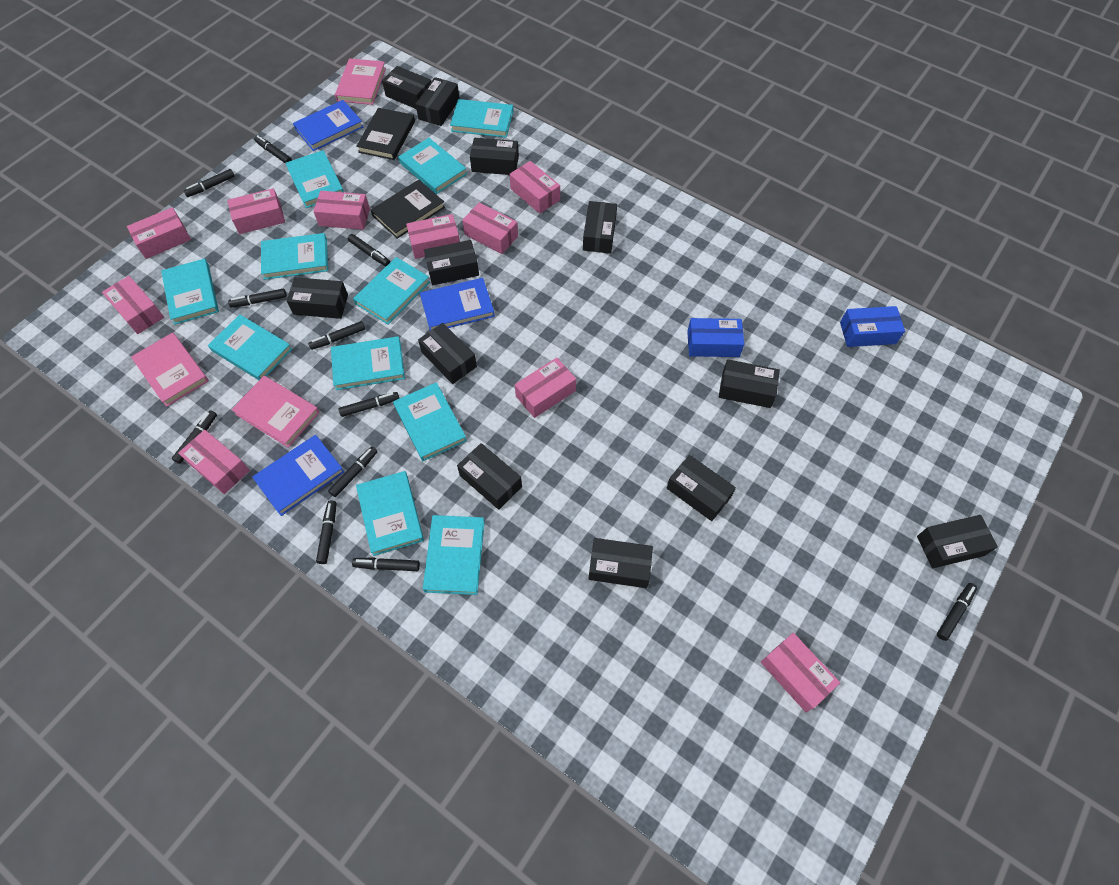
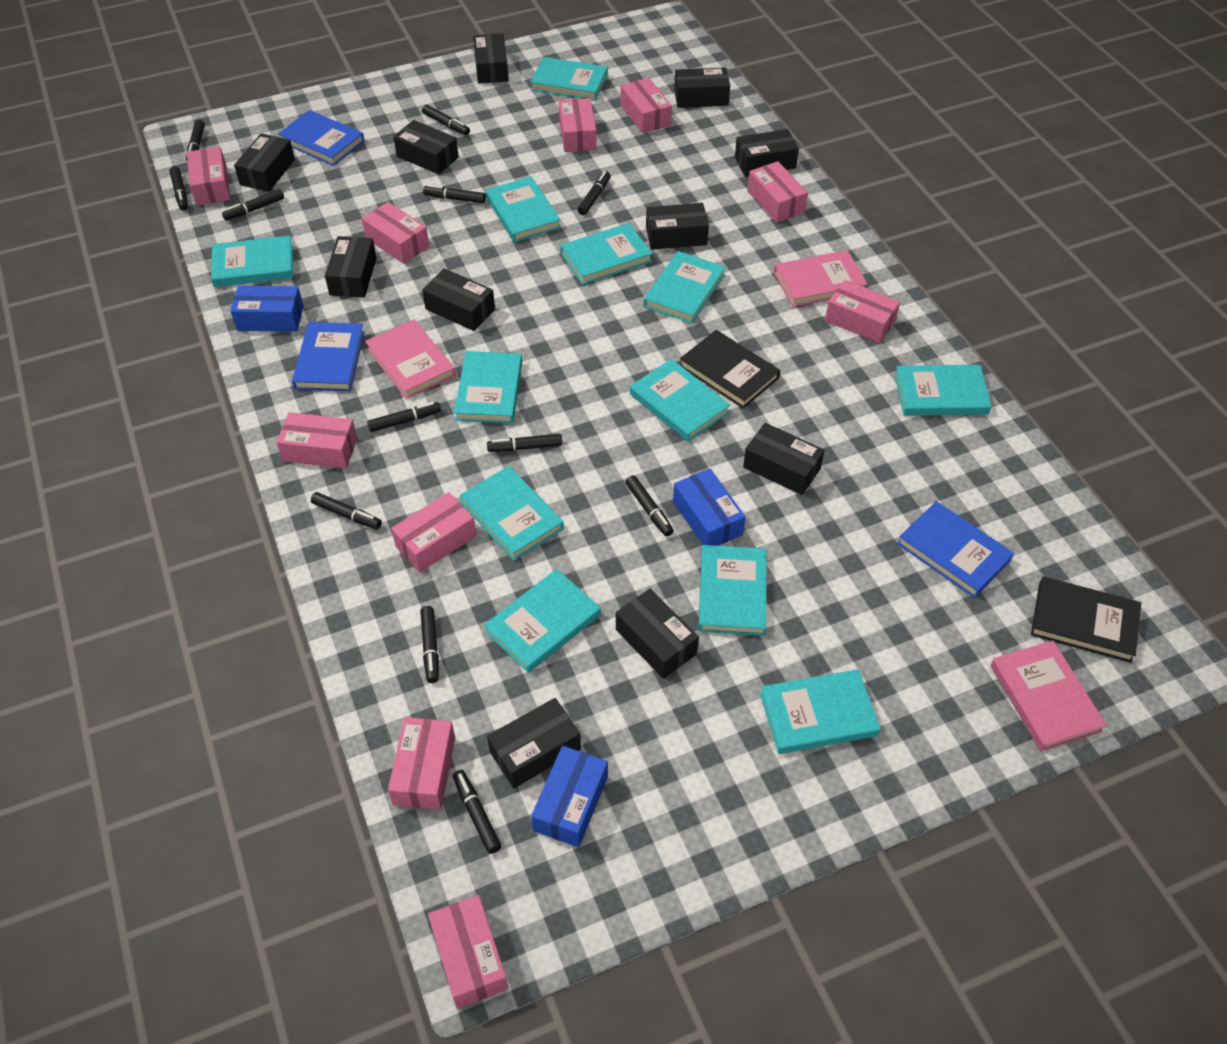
black box: [287,277,348,319] [382,66,431,109] [416,77,460,126] [418,323,477,384] [424,240,479,285] [457,443,522,510] [470,138,519,175] [583,201,617,254] [589,538,653,588] [667,455,736,521] [719,359,780,408] [917,515,998,568] = 12 -> [234,133,295,192] [325,236,376,297] [393,120,459,174] [422,268,495,331] [473,33,509,84] [487,698,581,788] [616,589,699,679] [646,203,709,250] [674,68,730,108] [735,129,799,177] [743,423,825,495] = 11
black marker: [172,410,217,464] [184,169,235,197] [228,289,287,308] [254,135,292,163] [308,321,365,350] [316,500,337,564] [328,446,378,497] [339,392,399,417] [348,234,390,266] [352,557,420,571] [937,583,977,641] = 11 -> [170,166,188,211] [186,120,205,161] [222,189,284,220] [311,492,382,529] [367,402,441,432] [420,606,439,683] [422,105,470,135] [423,184,486,203] [453,770,501,854] [487,434,562,452] [578,171,611,215] [626,475,674,536] = 12
blue box: [687,318,744,357] [840,306,905,347] = 2 -> [231,286,304,332] [531,746,608,847] [673,469,746,546] = 3
turquoise book: [161,259,219,325] [208,314,292,380] [261,233,328,280] [285,150,344,208] [331,336,405,390] [353,257,430,325] [356,471,424,556] [393,382,467,461] [398,138,467,194] [423,515,485,595] [450,99,514,138] = 11 -> [211,236,293,287] [454,351,522,424] [459,466,564,561] [484,569,601,673] [486,177,561,242] [530,57,608,101] [560,223,652,285] [630,359,731,442] [644,251,726,324] [698,545,766,636] [760,669,881,754] [895,365,992,416] = 12

